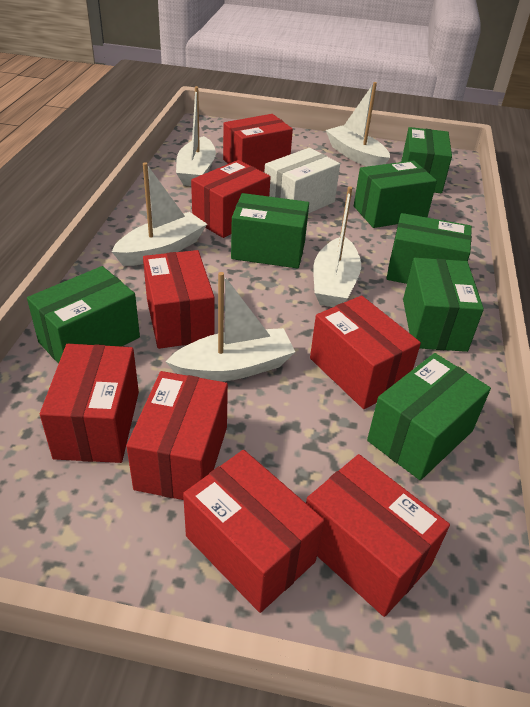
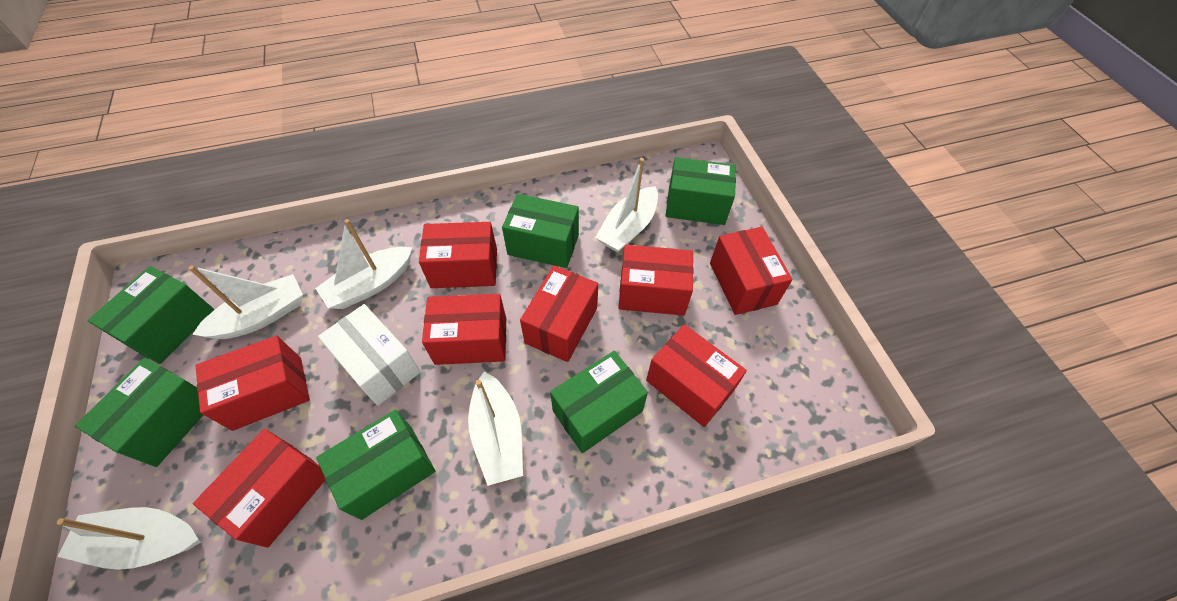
green box: [27,266,140,364] [231,193,309,269] [354,160,437,228] [367,353,491,480] [386,213,472,284] [401,127,452,193] [403,258,484,352] = 7 -> [75,358,203,467] [87,266,215,364] [316,410,435,520] [502,194,579,268] [550,351,648,453] [665,157,736,225] = 6

